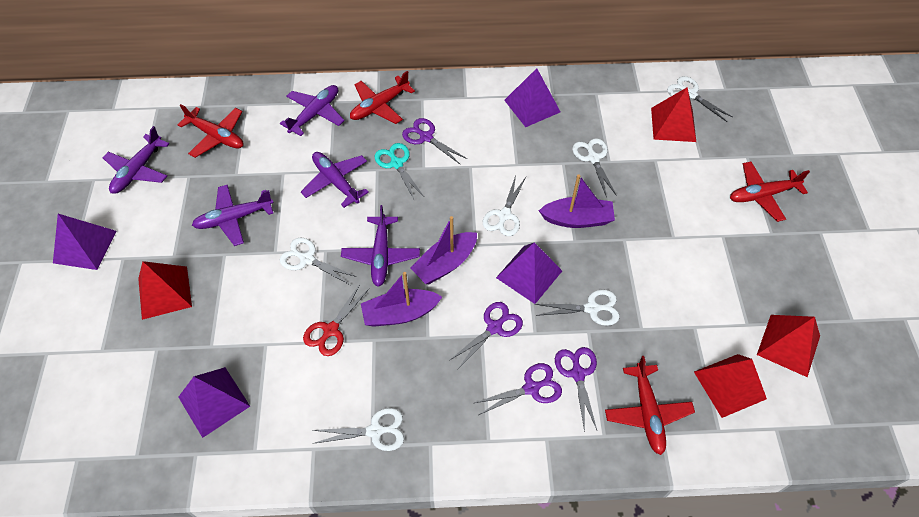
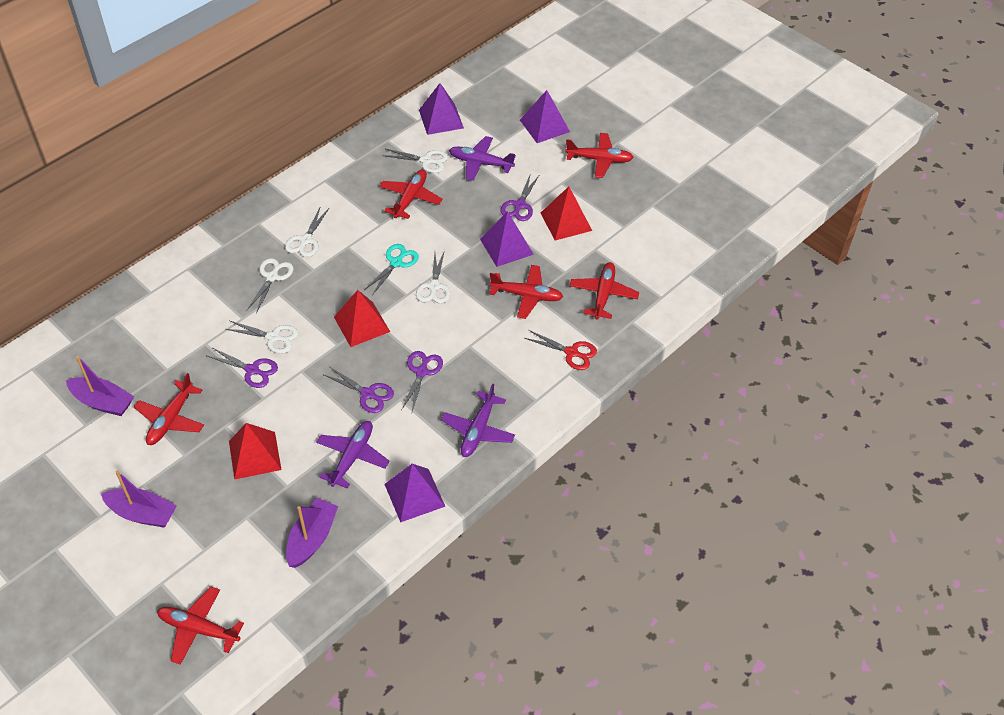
purple plane: [103,126,170,194] [192,185,273,246] [280,85,345,136] [301,152,369,208] [341,205,420,286] = 5 -> [316,421,390,489] [441,384,515,457] [449,136,516,181] = 3
red plane: [178,104,243,158] [350,71,415,124] [605,356,695,455] [730,161,810,222] = 4 -> [134,373,204,445] [157,587,244,665] [379,169,443,219] [489,265,563,319] [565,133,634,178] [569,262,639,320] = 6
red pyramid: [138,261,192,320] [651,88,696,142] [694,354,767,418] [757,315,820,377] = 4 -> [229,423,282,480] [334,290,390,347] [541,186,592,241] = 3
white scissors: [280,238,357,285] [312,408,404,451] [483,175,526,236] [535,289,620,326] [572,138,617,198] [667,76,732,122] = 6 -> [225,321,298,354] [247,258,293,313] [285,206,329,257] [382,149,448,173] [416,250,450,303] = 5

